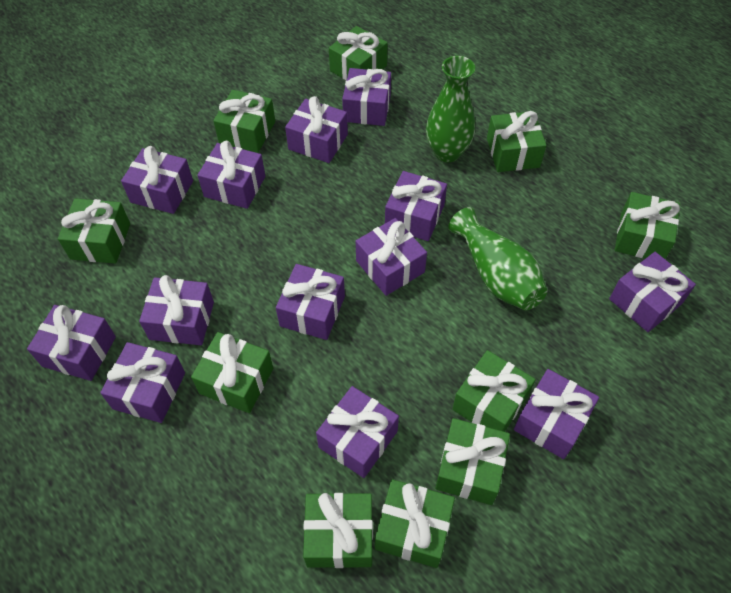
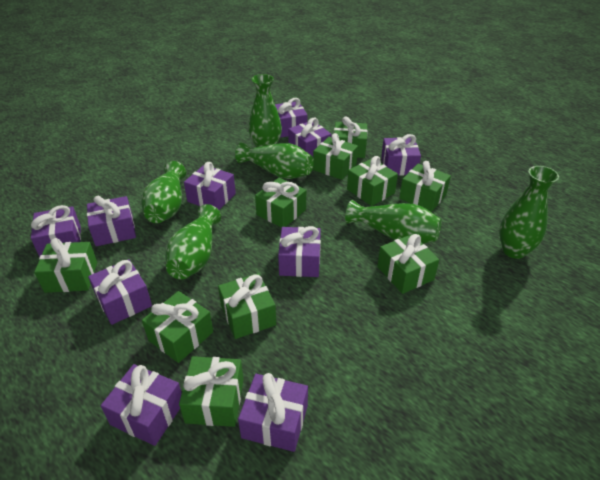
green vase: [426,56,475,162] [448,207,547,310] = 2 -> [141,161,186,223] [165,204,221,279] [235,142,314,179] [249,74,282,147] [345,200,442,244] [499,166,559,259] = 6
purple gift: [27,305,116,381] [100,342,185,423] [121,146,193,214] [139,275,214,345] [197,141,265,209] [276,264,345,340] [285,96,348,163] [316,386,399,478] [342,68,391,126] [356,218,427,296] [385,171,447,241] [514,369,599,459] [609,252,696,332] = 13 -> [31,205,81,257] [87,196,136,246] [88,259,152,325] [101,364,182,446] [184,162,236,210] [238,373,308,452] [275,98,308,138] [278,226,321,277] [288,117,332,157] [381,134,421,176] = 10

